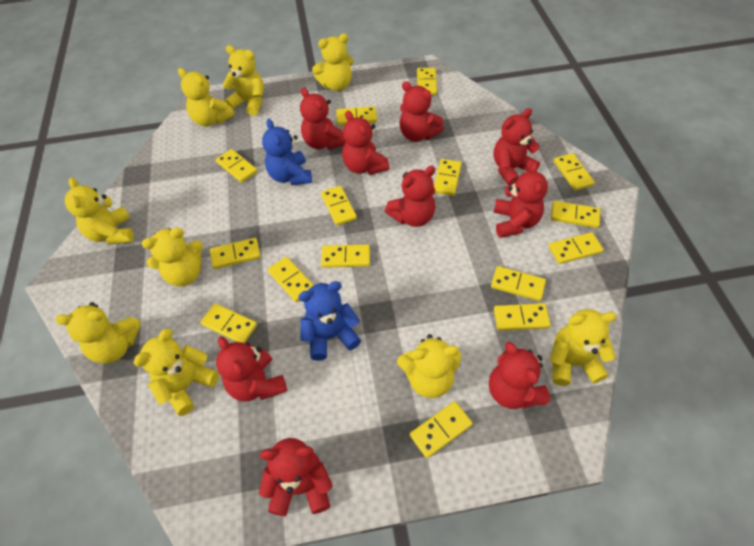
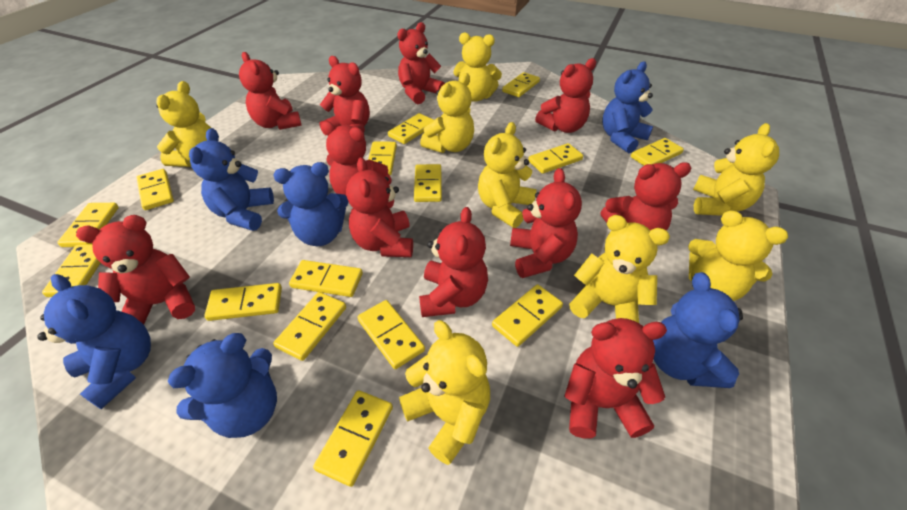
blue teddy bear: [262,119,312,185] [298,281,361,361] = 2 -> [37,274,151,409] [168,333,277,438] [189,128,274,231] [274,162,349,246] [602,61,653,153] [653,272,743,388] = 6
red teddy bear: [216,337,287,402] [259,438,332,516] [300,87,346,150] [342,111,389,175] [385,166,436,227] [399,81,444,142] [489,342,550,409] [493,161,548,238] [494,108,540,186] = 9 -> [76,215,195,324] [239,52,302,130] [320,56,370,136] [321,121,392,195] [346,157,413,257] [397,22,445,104] [419,207,488,317] [510,168,582,278] [535,58,596,133] [564,318,667,439] [601,162,692,231] = 11
yellow teddy bear: [55,302,141,363] [65,177,134,245] [134,329,219,416] [142,228,203,287] [178,68,235,127] [222,45,264,116] [312,33,354,91] [397,334,461,398] [550,309,617,386] = 9 -> [156,81,211,167] [399,320,490,465] [420,73,474,153] [453,33,502,102] [478,122,537,228] [569,215,670,323] [688,210,788,301] [693,123,779,216] = 8

